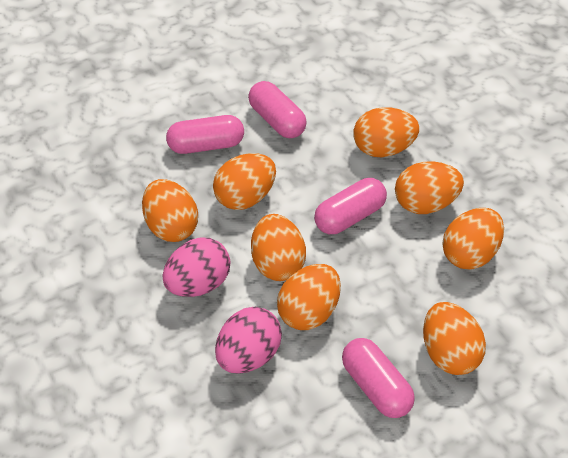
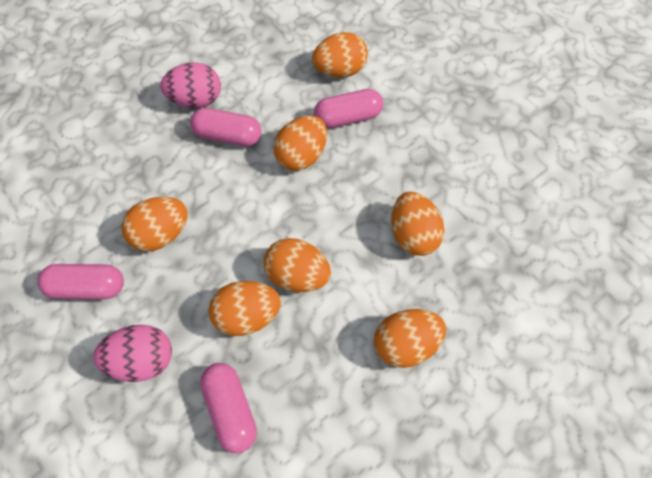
orange egg: [142,179,198,242] [213,153,276,210] [251,214,306,281] [277,264,341,330] [354,107,419,157] [395,161,464,214] [423,302,486,375] [442,208,504,270] = 8 -> [121,197,188,251] [209,281,281,336] [264,238,331,292] [273,116,327,171] [312,32,368,78] [374,309,446,368] [391,192,445,256] = 7

